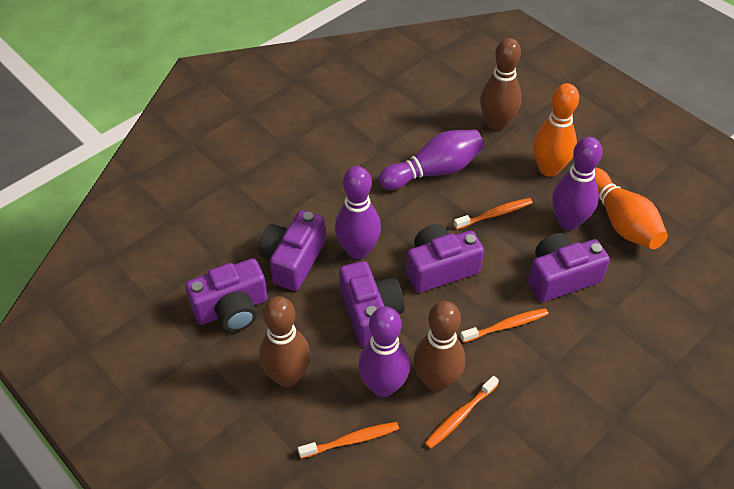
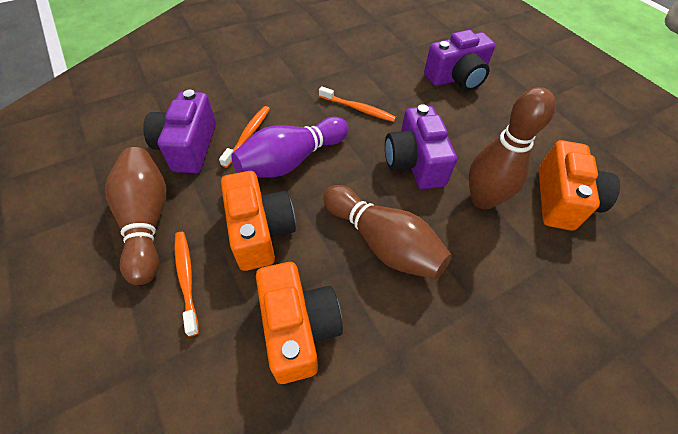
orange bowling pin: [533,83,579,177] [595,168,668,249] = 2 -> none = 0
orange camera: none = 0 -> [221,171,296,271] [256,262,343,384] [539,140,620,231] = 3
orange toothbrush: [298,422,399,459] [425,376,499,449] [454,198,532,230] [460,308,548,343] = 4 -> [175,232,199,337] [219,106,270,168] [319,86,396,122] = 3
purple bowling pin: [335,166,381,259] [358,307,410,397] [379,130,484,190] [552,137,603,230] = 4 -> [231,117,348,178] = 1
purple camera: [185,258,268,332] [259,210,326,291] [339,261,405,347] [406,224,484,293] [528,233,610,302] = 5 -> [143,90,216,173] [385,104,457,189] [424,30,495,91] = 3

